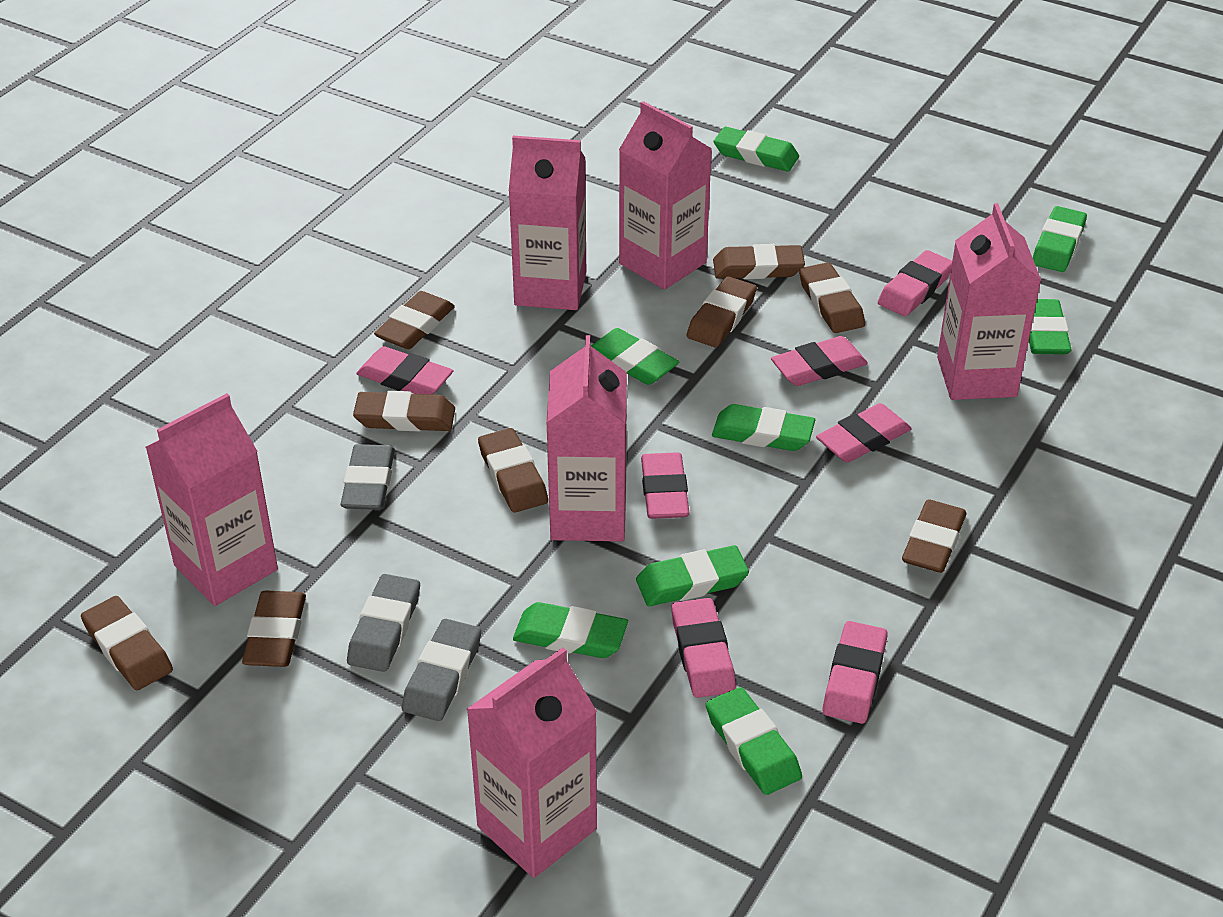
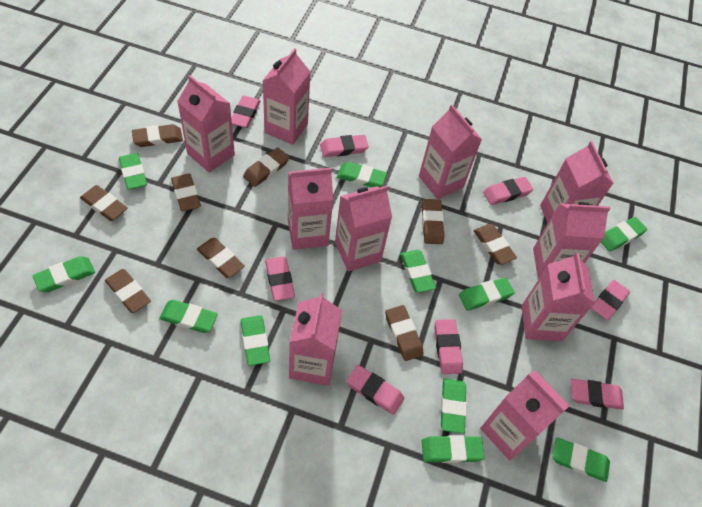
green eraser: [513,602,628,658] [591,328,679,385] [636,545,749,606] [706,687,802,795] [712,404,815,451] [714,127,799,172] [1029,299,1072,355] [1033,206,1087,272] = 8 -> [33,256,95,292] [119,153,147,190] [159,300,218,333] [241,315,270,366] [337,162,387,187] [400,250,436,293] [422,435,484,463] [441,378,467,434] [459,277,515,311] [552,437,610,482] [601,217,647,252] = 11
grey eraser: [341,444,395,510] [347,574,420,672] [402,619,481,721] = 3 -> none = 0
pink carton: [146,393,278,606] [467,647,597,878] [509,136,586,310] [546,335,627,541] [619,101,712,290] [937,203,1041,400] = 6 -> [177,75,235,173] [262,48,310,145] [288,168,334,250] [289,293,342,386] [335,186,392,272] [419,105,482,199] [480,371,570,461] [522,252,595,341] [533,202,611,278] [540,141,614,223] = 10
pink eraser: [356,347,454,395] [641,452,689,519] [671,598,736,698] [771,336,868,386] [816,403,912,463] [823,621,888,724] [878,250,952,316] = 7 -> [231,96,261,128] [265,256,295,301] [320,135,369,157] [346,365,404,415] [434,319,463,374] [483,177,533,205] [571,379,624,410] [591,280,630,320] = 8

